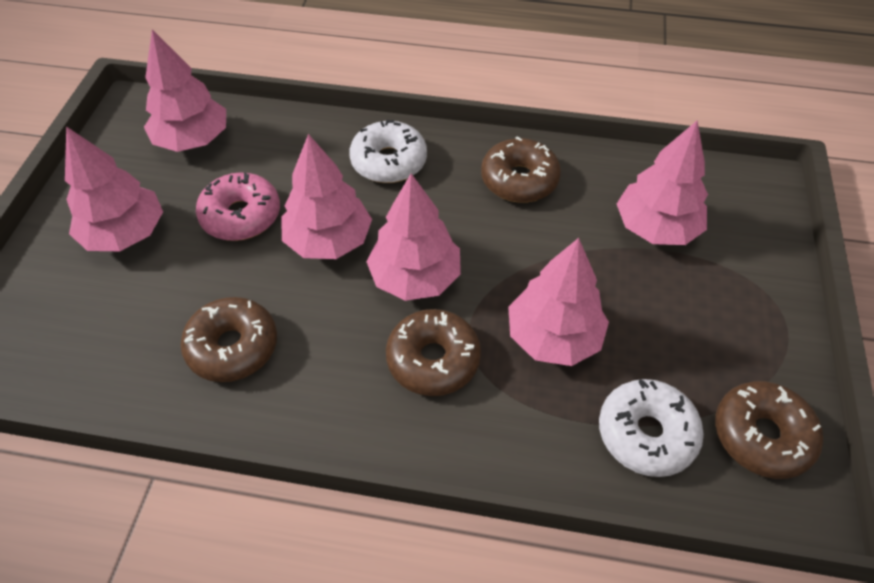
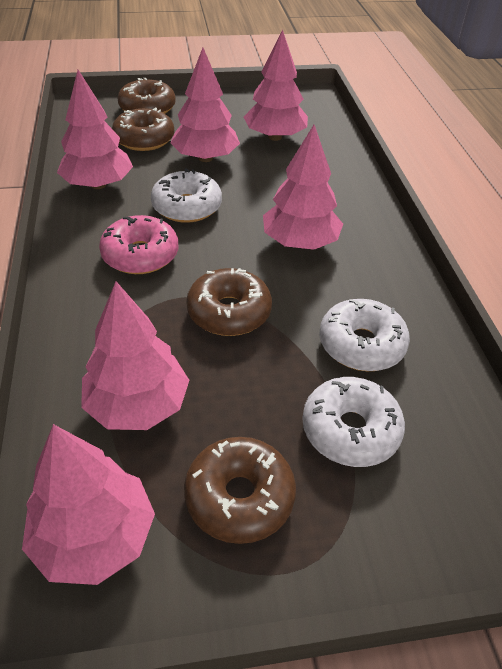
white donut: [349,120,427,183] [599,379,704,477] = 2 -> [151,169,222,223] [302,377,405,467] [319,299,410,371] = 3

